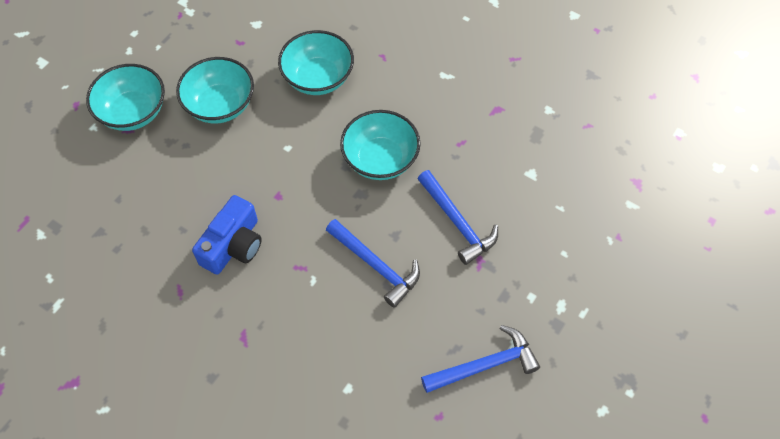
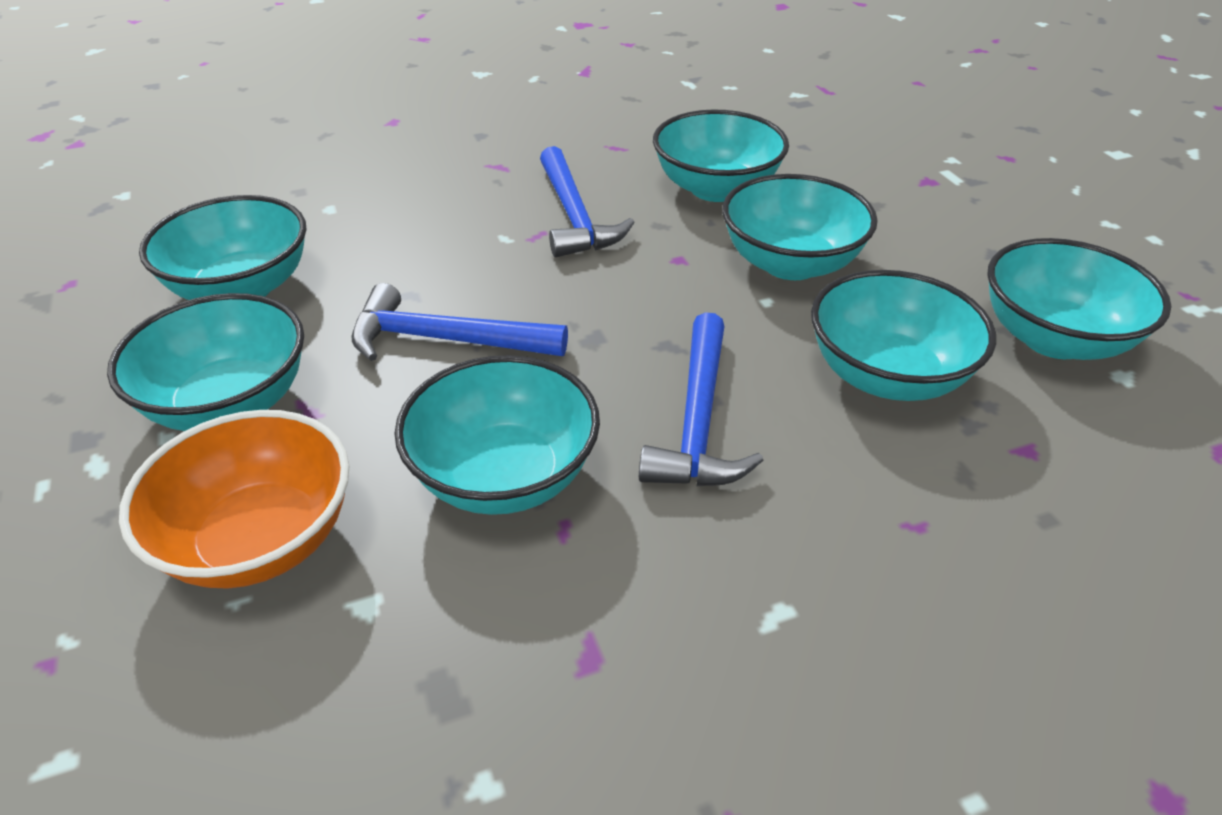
blue camera: [192,195,262,275] = 1 -> none = 0
orange bowl: none = 0 -> [119,410,350,589] = 1
turquoise bowl: [86,64,165,131] [176,57,254,124] [278,30,354,95] [340,110,421,180] = 4 -> [107,293,304,431] [139,195,306,300] [395,355,600,515] [653,110,789,202] [722,174,878,280] [811,270,996,401] [987,238,1171,360] = 7

